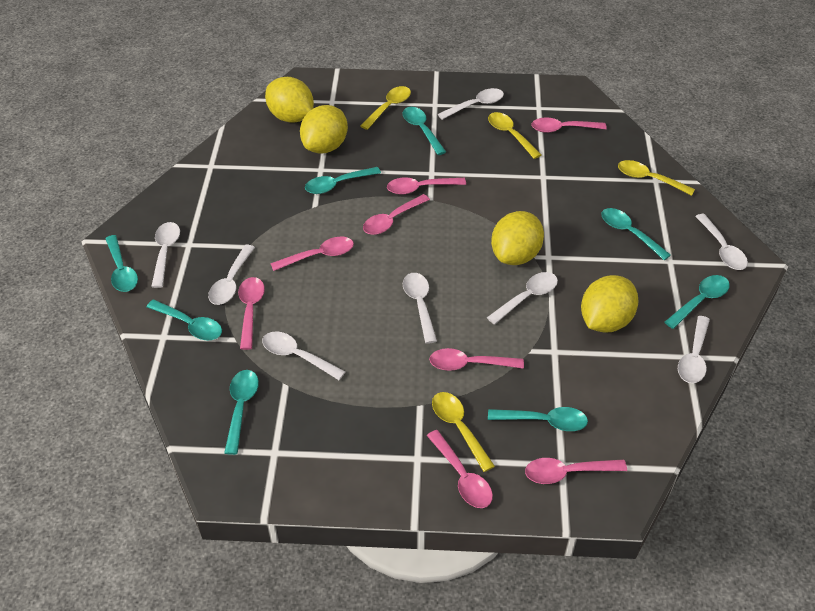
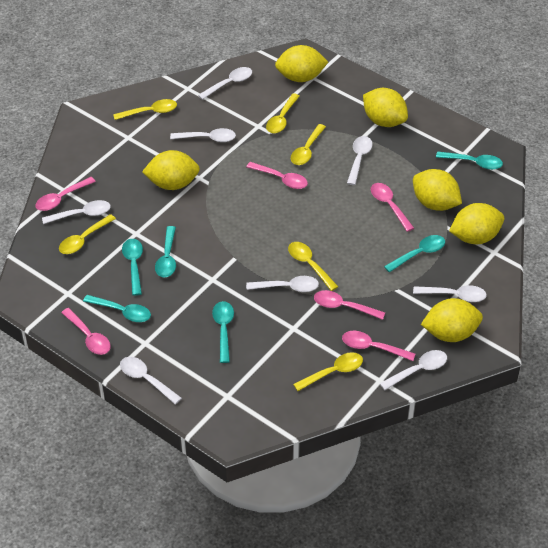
pink spoon: [238,277,265,350] [270,237,354,271] [363,194,430,235] [387,177,466,195] [427,430,493,508] [429,348,524,371] [525,458,627,484] [531,117,607,133] = 8 -> [35,177,96,211] [61,308,111,355] [246,162,308,189] [314,290,385,320] [342,331,415,361] [371,183,414,232] = 6
turquoise spoon: [105,235,138,292] [146,300,222,340] [224,370,259,455] [305,167,381,194] [403,107,446,155] [488,407,588,431] [601,208,671,260] [665,275,730,329] = 8 -> [83,295,151,322] [122,239,143,296] [155,226,176,277] [212,301,234,363] [384,235,445,272] [436,151,503,170] = 6
yellow lemon: [265,77,314,123] [300,105,348,153] [491,211,544,265] [581,275,639,333] = 4 -> [142,150,200,190] [275,45,328,82] [363,88,408,127] [413,169,462,211] [421,298,483,342] [449,203,504,244] = 6
yellow spoon: [360,86,411,130] [432,392,495,472] [488,112,541,159] [618,160,695,196] = 4 -> [59,214,116,254] [113,99,177,120] [266,93,300,133] [288,242,338,291] [291,124,326,165] [293,352,363,391] = 6

